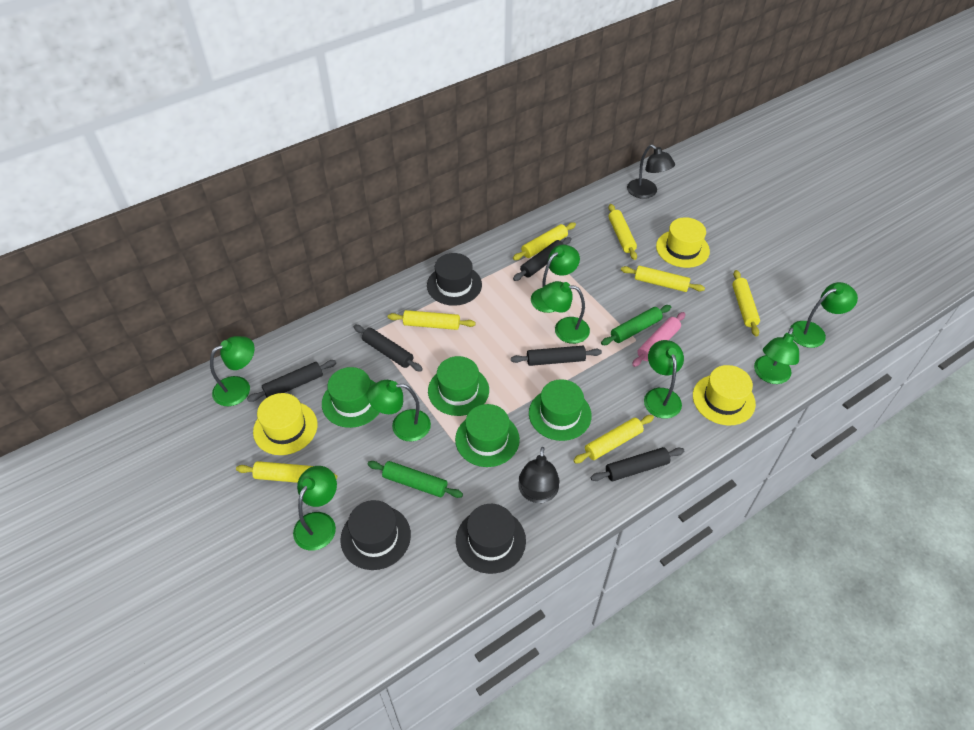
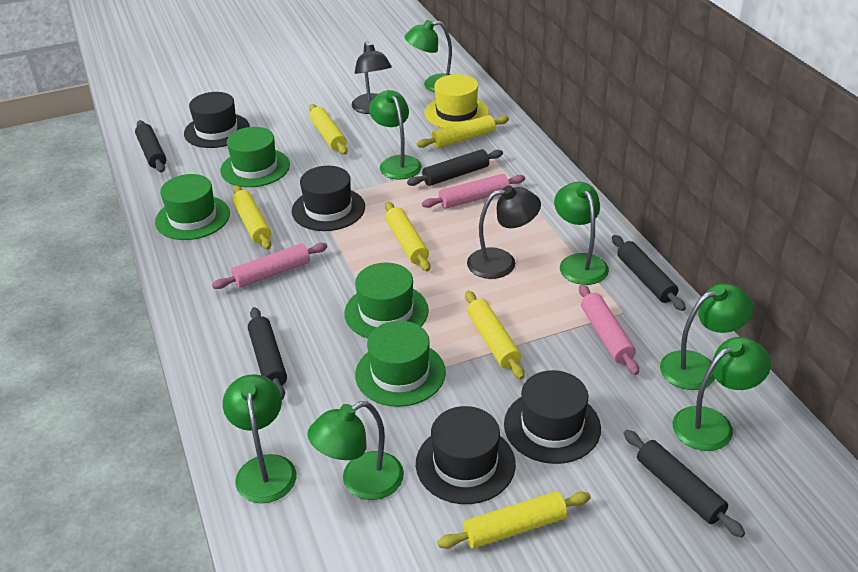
black hat: [340,500,411,570] [427,253,482,306] [456,504,526,574] = 3 -> [184,92,250,148] [292,166,365,231] [416,406,516,504] [504,370,601,464] = 4
green lamp: [210,336,255,406] [293,466,337,551] [367,380,431,442] [531,245,580,313] [541,281,590,344] [644,340,684,419] [754,328,799,384] [790,282,858,348] = 8 -> [223,374,297,503] [307,401,404,500] [369,90,422,180] [405,20,452,92] [554,182,609,285] [660,284,754,390] [673,337,771,451] = 7
green rolling pin: [368,461,463,498] [601,305,671,345] = 2 -> none = 0
pink rolling pin: [632,312,685,367] = 1 -> [212,243,327,289] [422,174,525,209] [579,284,639,375] = 3
yellow hat: [253,393,318,455] [656,217,710,268] [693,365,756,425] = 3 -> [424,74,489,128] = 1
yellow rolling pin: [236,461,337,483] [388,310,476,330] [513,222,576,260] [573,415,654,463] [608,204,637,260] [621,266,705,292] [732,270,760,337] = 7 -> [233,185,271,250] [309,104,348,155] [385,202,430,272] [417,115,509,148] [437,491,591,549] [465,291,525,379] = 6

